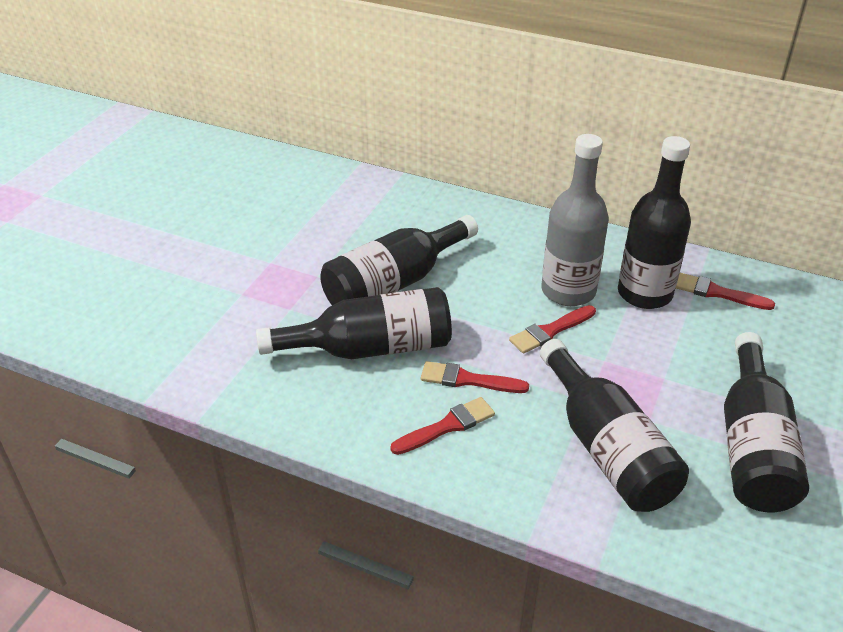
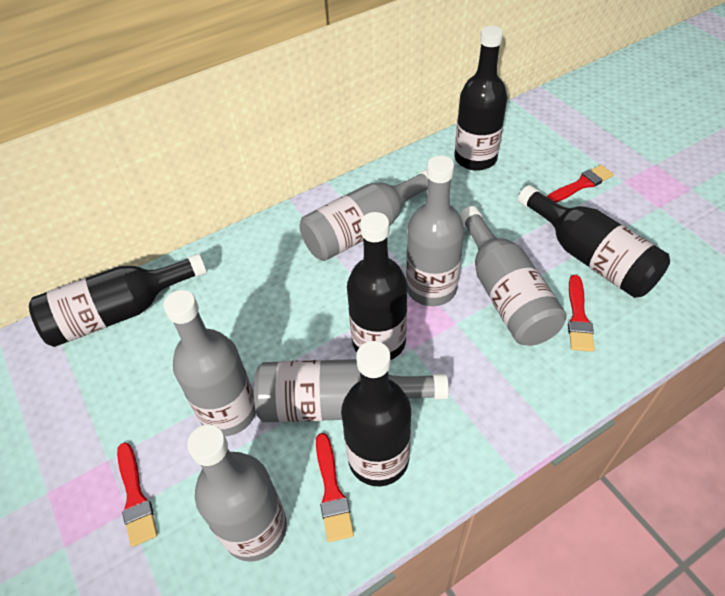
grey bottle: [541,134,609,306] = 1 -> [163,290,256,436] [187,425,287,562] [254,359,449,422] [300,169,428,261] [406,156,464,306] [460,206,567,346] = 6

